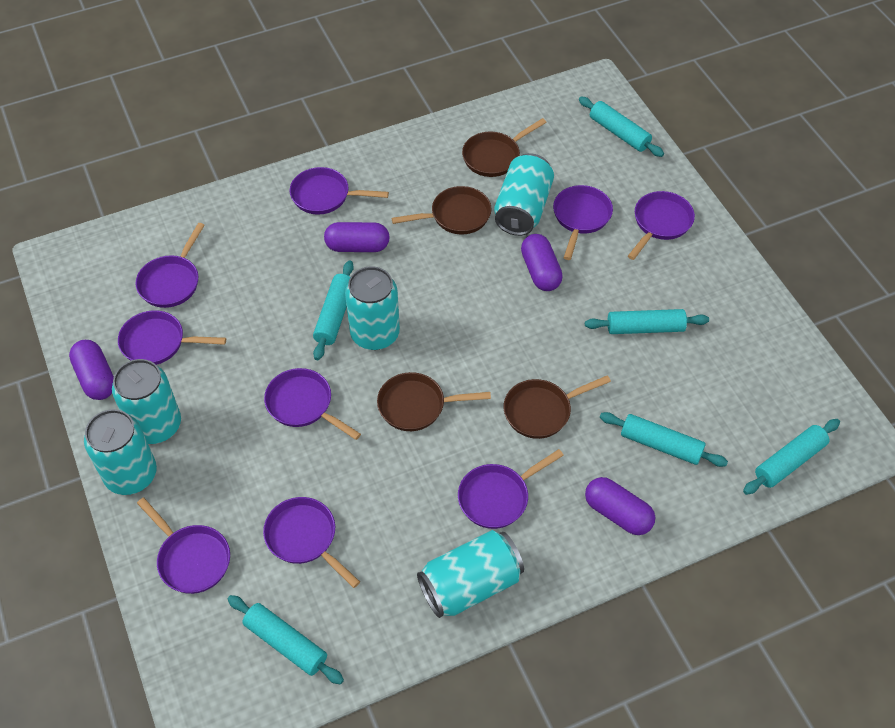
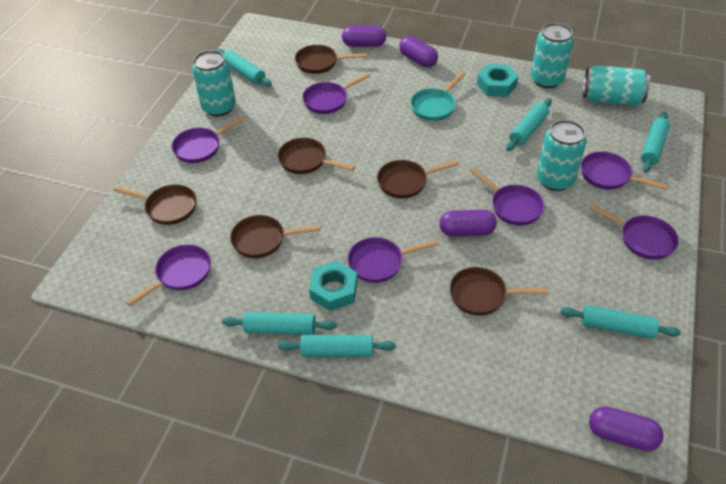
brown pan: [377,372,491,431] [392,186,491,234] [462,118,547,177] [504,375,611,439] = 4 -> [114,185,196,225] [230,215,321,258] [278,138,355,174] [295,45,367,74] [377,160,460,198] [449,267,548,315] = 6
purple pan: [118,310,226,365] [135,223,205,308] [137,498,230,594] [263,497,360,588] [264,368,361,440] [290,167,389,215] [458,449,564,529] [553,185,613,260] [628,191,695,260] = 9 -> [126,244,211,306] [172,116,245,163] [302,73,370,114] [348,237,439,283] [470,168,545,225] [581,151,668,190] [589,204,679,259] = 7
turquoise can: [84,409,157,495] [112,359,181,444] [345,266,400,350] [417,530,524,618] [494,153,554,236] = 5 -> [192,50,236,116] [531,23,574,88] [537,120,587,191] [582,65,650,106] = 4
turquoise nut: none = 0 -> [309,261,357,311] [477,64,519,97] = 2
turquoise pan: none = 0 -> [410,72,465,121] = 1

